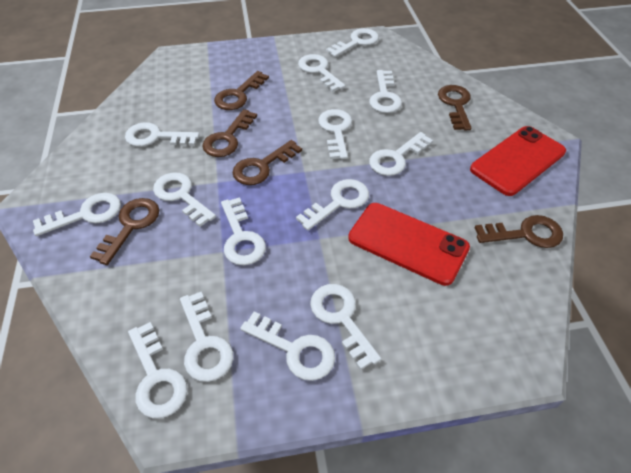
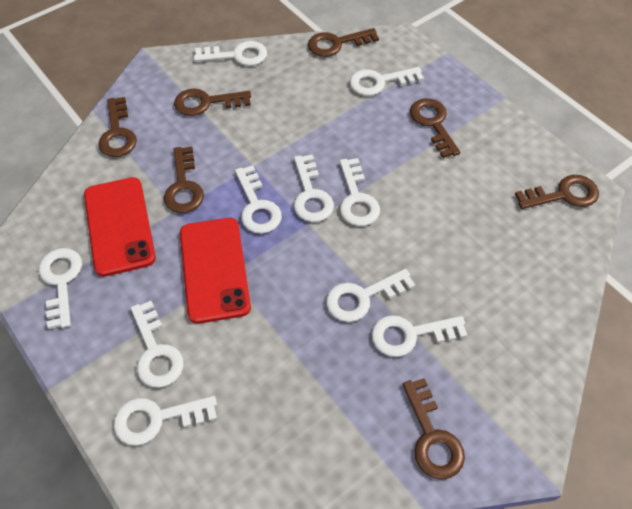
brown key: [90,198,160,265] [203,109,257,157] [214,71,269,110] [232,140,302,185] [438,85,472,130] [475,215,563,248] = 6 -> [98,97,137,157] [164,147,204,213] [174,88,251,116] [308,28,379,57] [402,378,465,480] [410,98,460,158] [515,175,599,209] = 7
white key: [33,193,121,236] [125,122,200,147] [128,322,187,419] [153,173,216,227] [180,292,233,382] [221,197,266,265] [240,312,335,381] [296,179,369,230] [298,54,345,92] [310,284,381,370] [318,109,352,159] [326,28,379,57] [369,70,402,113] [369,132,433,176] = 14 -> [39,248,82,329] [114,396,217,446] [131,301,184,388] [194,41,267,66] [235,165,282,234] [294,155,334,222] [326,269,415,322] [340,158,380,226] [349,67,424,96] [371,315,468,357] = 10

